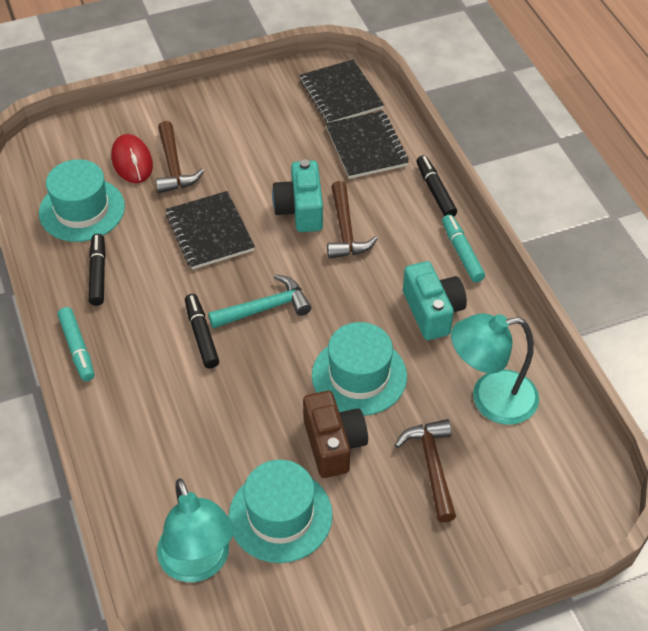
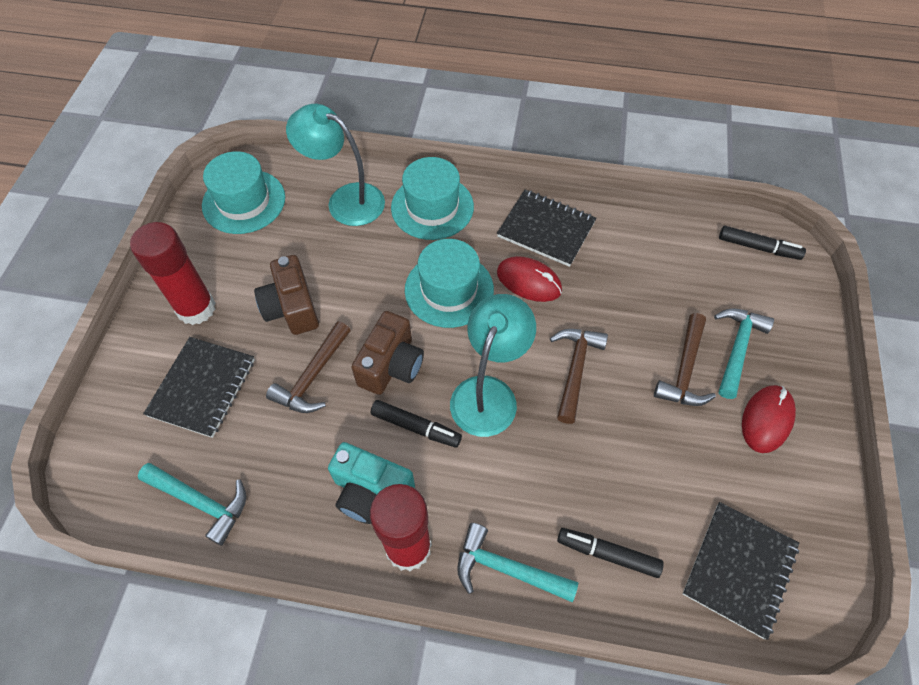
brown camera: [303,391,368,478] = 1 -> [254,255,319,335] [351,311,424,395] = 2
red glue stick: none = 0 -> [130,222,215,325] [370,484,432,571] = 2
red mouse: [111,134,153,183] = 1 -> [497,256,562,302] [742,385,796,453] = 2
turquoise camera: [272,159,323,232] [403,261,467,340] = 2 -> [328,442,415,524] = 1
turquoise hammer: [208,274,312,329] = 1 -> [138,463,246,546] [457,523,578,603] [714,309,774,399] = 3
turquoise marker: [58,307,94,381] [442,214,485,282] = 2 -> none = 0

